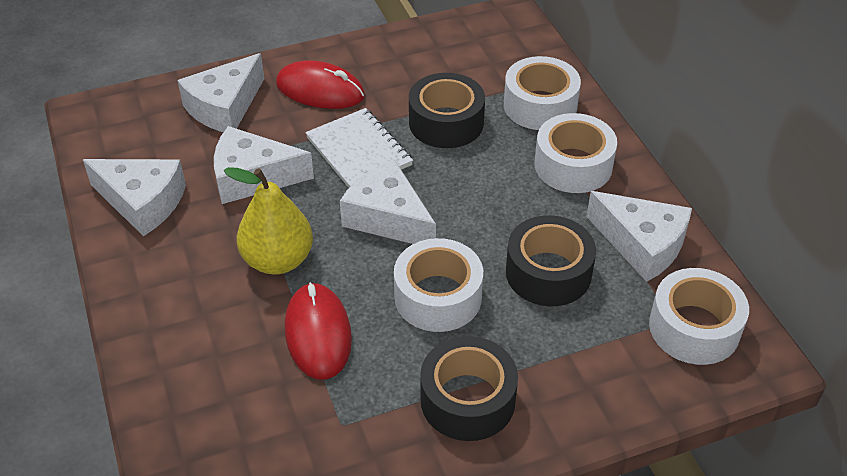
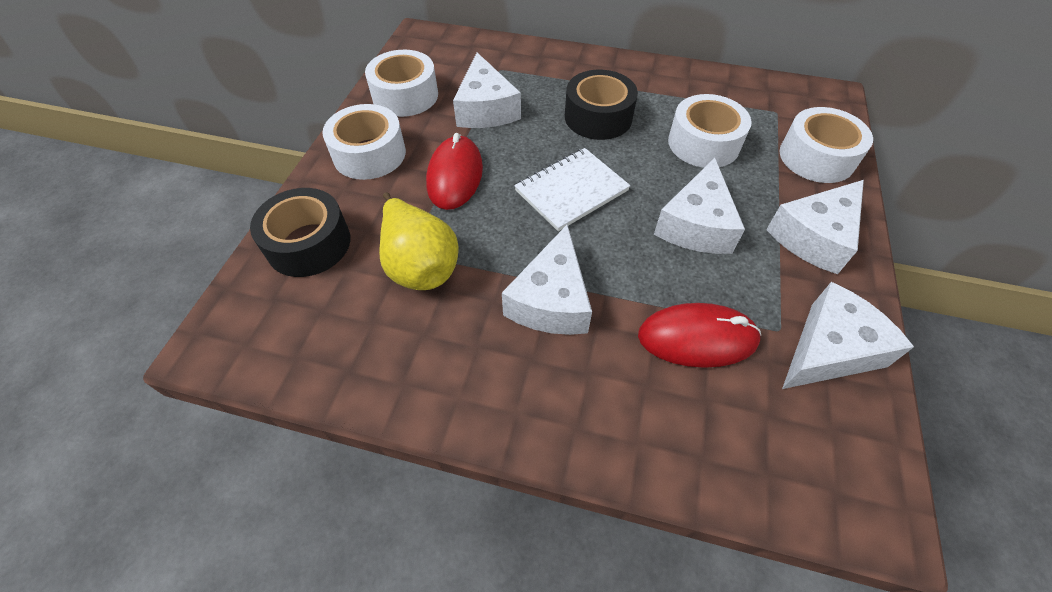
black tape: [409,73,485,148] [420,336,518,441] [506,215,596,306] = 3 -> [250,188,350,277] [565,70,638,140] = 2

